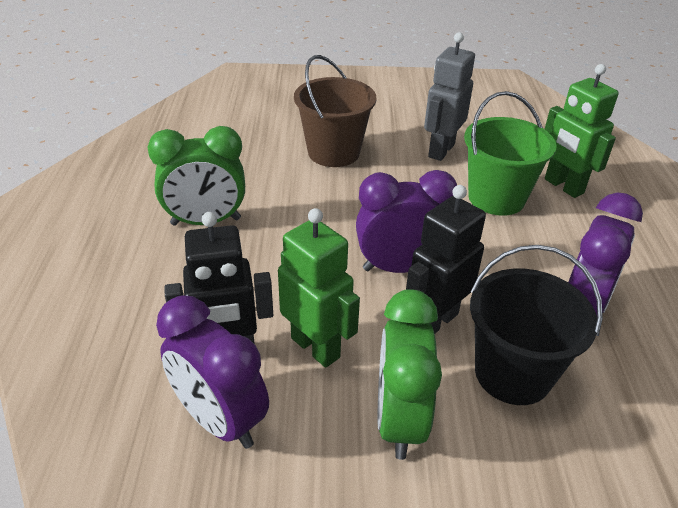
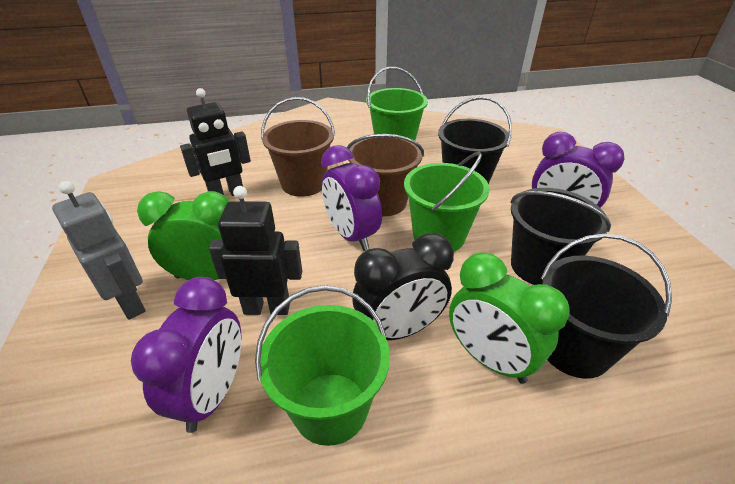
black bucket: [470,245,603,405] = 1 -> [438,96,512,184] [510,188,611,285] [541,234,672,379] = 3
black clock: none = 0 -> [353,233,454,340] = 1
brown bucket: [294,55,376,167] = 1 -> [261,97,335,197] [347,134,424,216] = 2
green bucket: [464,91,557,216] = 1 -> [255,285,390,446] [366,67,428,141] [404,152,490,252] = 3
green robot: [278,208,360,368] [545,64,619,198] = 2 -> none = 0

